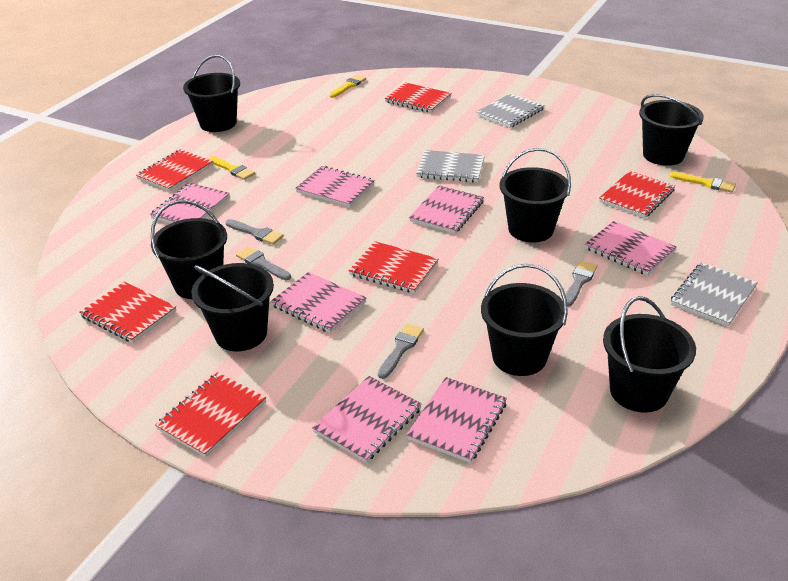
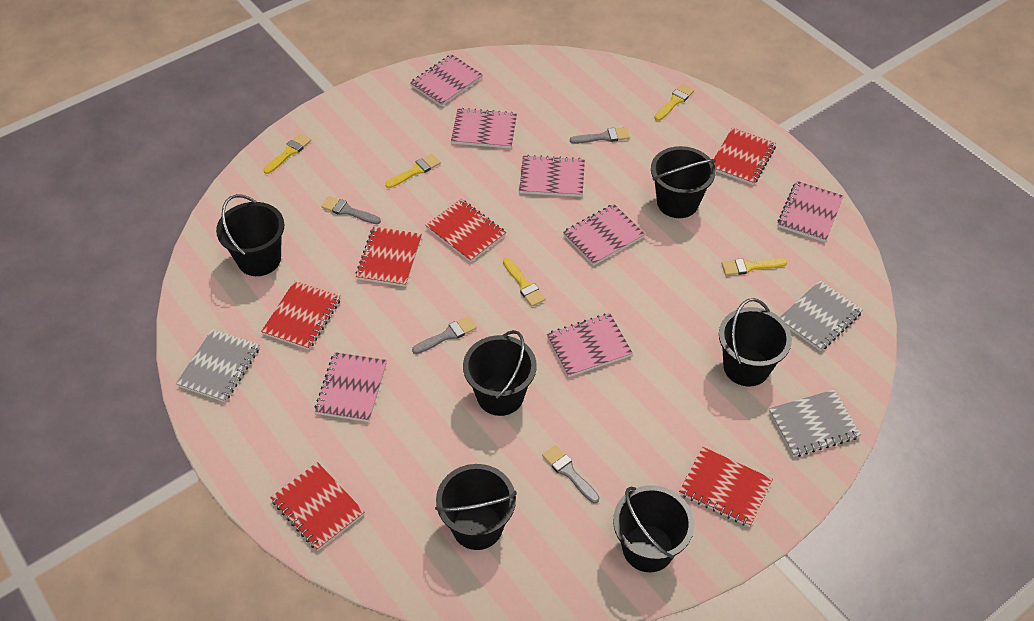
black bucket: [151,200,227,299] [183,55,240,132] [192,263,274,351] [481,264,568,376] [499,148,571,242] [603,296,696,413] [639,94,704,166] = 7 -> [216,194,285,276] [435,464,517,550] [463,330,537,416] [613,485,694,572] [651,146,716,218] [719,298,792,387] = 6
yellow brush: [209,156,255,180] [329,75,366,98] [670,172,736,193] = 3 -> [263,133,311,174] [385,154,441,188] [503,258,546,307] [655,84,695,121] [722,258,787,275] = 5

